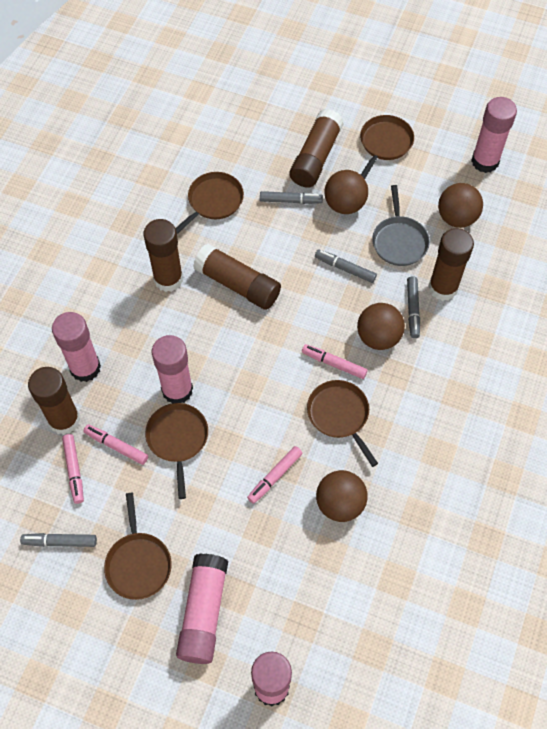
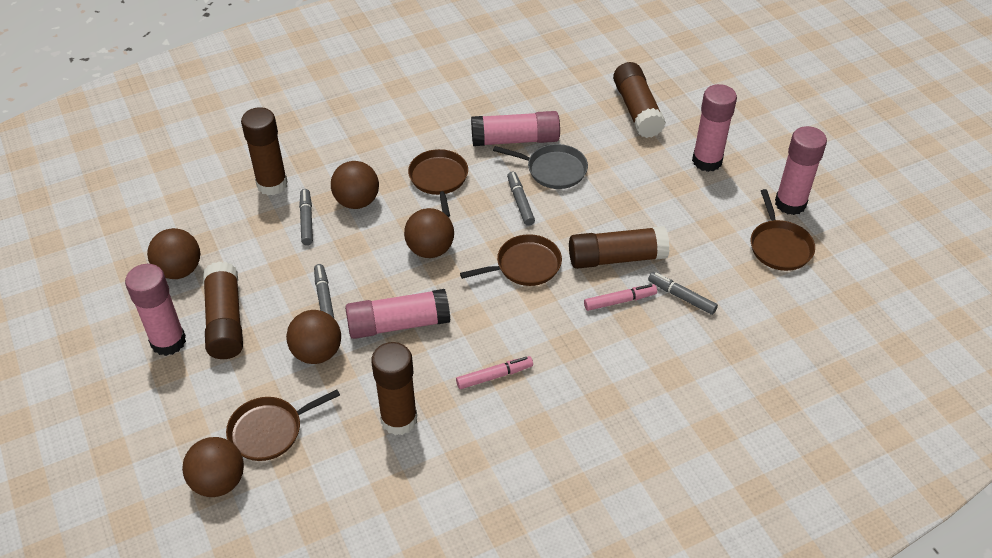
brown ball: [316,470,368,522] [324,170,368,214] [357,303,405,350] [438,183,483,228] = 4 -> [147,228,200,279] [182,437,244,497] [286,310,341,364] [331,161,379,209] [404,208,454,258] = 5
brown pan: [104,493,172,600] [145,403,208,499] [176,172,244,234] [307,380,378,467] [360,115,414,179] = 5 -> [226,389,340,461] [408,149,468,217] [460,234,562,286] [751,189,815,271] = 4
pink marker: [62,434,84,504] [83,424,148,465] [247,446,303,504] [302,344,367,379] = 4 -> [456,356,533,389] [584,284,657,311] = 2

